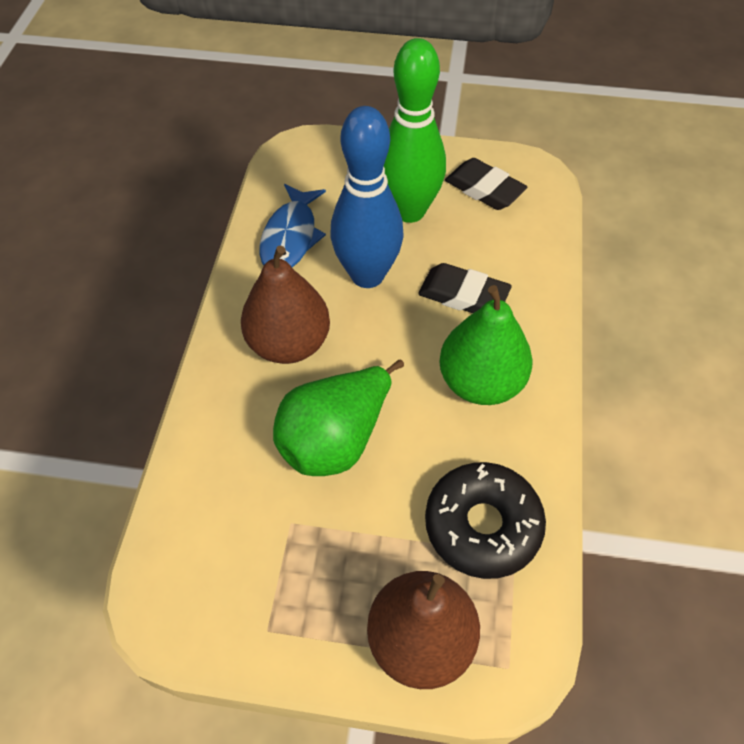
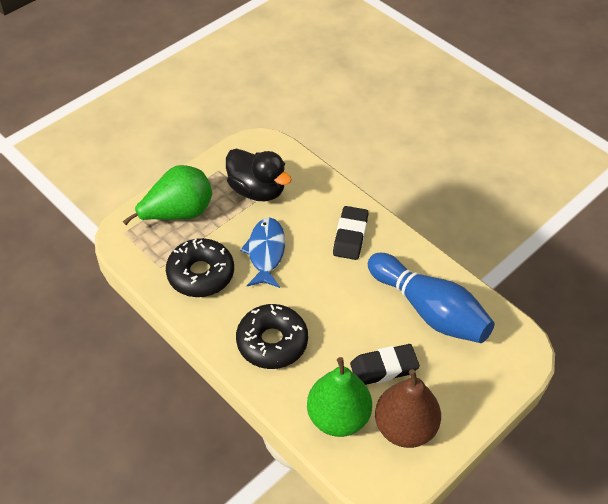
black donut: [425,462,546,579] = 1 -> [166,238,234,297] [236,304,308,369] = 2
black duck: none = 0 -> [226,149,292,201] = 1
brown pear: [241,246,330,364] [367,571,480,689] = 2 -> [375,369,441,448] = 1
green bowling pin: [384,38,446,223] = 1 -> none = 0

